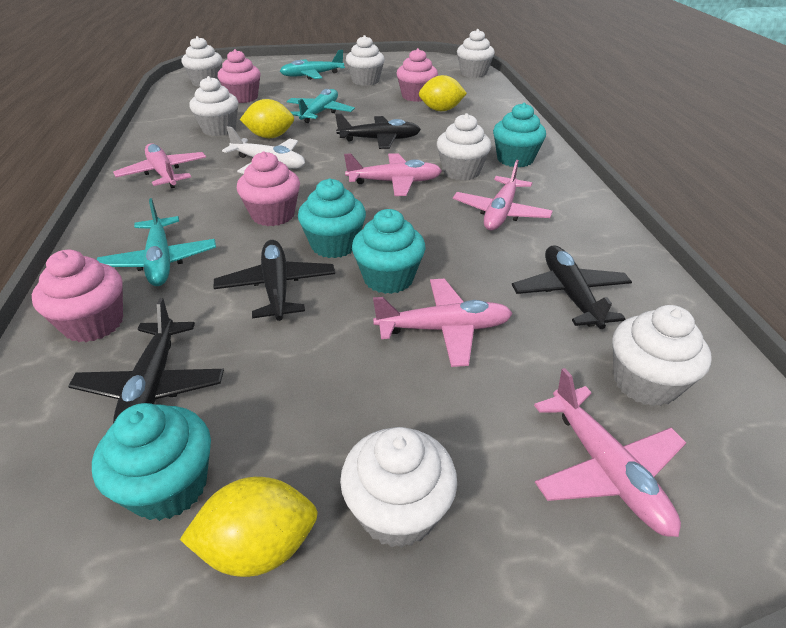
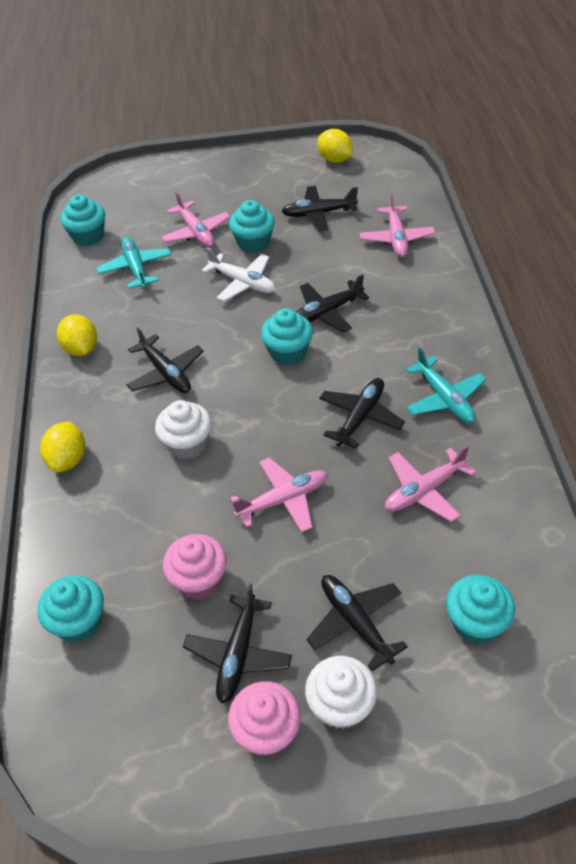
black plane: [68,298,224,423] [214,240,335,321] [335,113,421,149] [512,245,632,329] = 4 -> [127,327,204,393] [183,583,292,703] [281,186,358,231] [296,274,370,333] [307,575,408,671] [319,378,405,449] = 6
pink cupcake: [32,250,123,342] [218,49,261,103] [237,151,300,226] [397,48,438,102] = 4 -> [163,534,227,600] [228,681,301,756] = 2
pink plane: [113,143,206,188] [344,153,442,196] [373,279,513,367] [453,160,552,230] [534,368,686,537] = 5 -> [161,191,230,247] [230,457,328,533] [360,193,435,258] [385,445,476,522] = 4
turquoise cupcake: [92,403,211,521] [298,179,366,258] [352,209,426,294] [493,103,546,167] = 4 -> [37,575,104,643] [60,194,105,246] [229,200,275,253] [261,308,313,365] [446,575,515,644] = 5
turquoise plane: [97,198,216,286] [280,50,345,80] [287,89,355,123] = 3 -> [97,237,172,289] [406,347,486,423] = 2
white cupcake: [181,36,222,87] [189,76,239,136] [340,427,457,548] [346,35,385,86] [437,113,491,180] [457,29,495,78] [612,305,711,406] = 7 -> [155,400,212,460] [305,656,377,729] = 2

